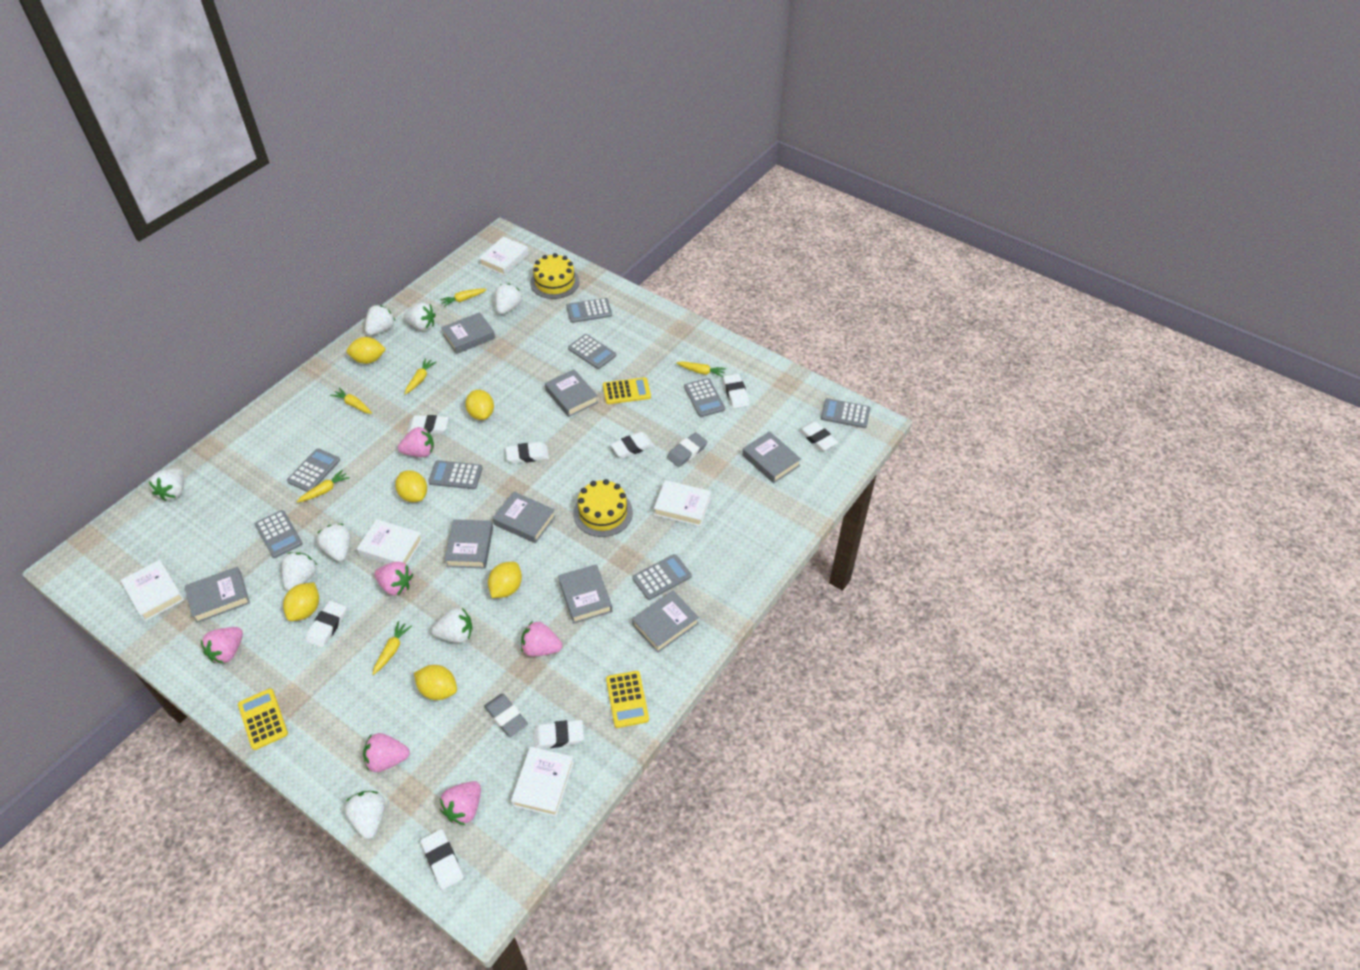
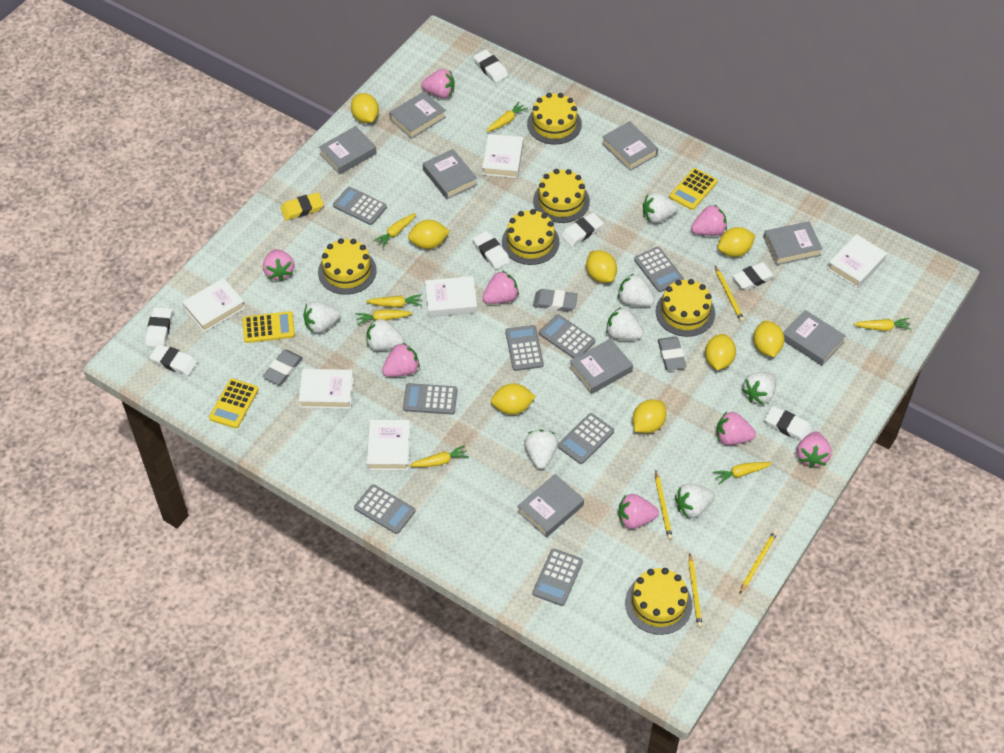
grey eraser: [484,694,528,737] [667,432,708,467] = 2 -> [262,350,303,385] [533,289,578,312] [658,337,686,370] = 3
pink strawberry: [201,627,243,664] [363,733,410,772] [374,562,413,595] [398,427,434,457] [440,781,481,825] [521,621,562,656] = 6 -> [263,249,294,282] [382,342,420,377] [421,69,455,98] [483,271,519,304] [618,494,659,529] [691,205,727,236] [717,412,756,445] [797,431,832,468] = 8
white book: [121,560,184,621] [357,519,423,565] [479,236,529,276] [511,747,574,817] [654,480,711,527] = 5 -> [182,278,245,332] [299,369,354,409] [367,420,410,470] [425,276,477,317] [482,134,523,178] [827,234,887,288] = 6
white eraser: [306,601,346,648] [407,415,449,434] [421,829,464,890] [506,442,549,464] [533,720,584,749] [610,432,654,458] [723,374,749,409] [799,421,838,451] = 8 -> [145,307,172,347] [149,344,197,376] [472,231,510,269] [473,49,508,83] [561,213,604,247] [732,262,776,290] [764,406,812,441] = 7
yellow cake: [530,253,580,299] [573,479,633,537] = 2 -> [318,238,377,295] [502,209,560,265] [527,93,582,144] [533,169,590,223] [625,568,692,635] [656,279,715,337] = 6
yellow carrot: [297,469,350,503] [330,387,372,414] [372,621,412,675] [405,358,436,394] [440,288,487,307] [676,361,726,377] = 6 -> [355,309,413,325] [366,294,422,308] [373,213,416,248] [409,445,469,467] [486,102,528,132] [713,462,772,485] [853,318,911,331] = 7
yellow eraser: none = 0 -> [280,192,324,220] = 1
yellow lemon: [283,582,319,621] [347,337,386,364] [395,470,427,502] [414,665,457,700] [465,390,494,420] [488,562,522,598] = 6 -> [351,93,379,123] [408,220,450,249] [491,383,536,415] [586,250,617,283] [633,399,667,434] [705,334,736,370] [718,227,756,257] [753,321,784,357] = 8
yellow pencil: none = 0 -> [655,471,673,540] [688,554,703,627] [715,266,744,322] [740,530,778,593] = 4

